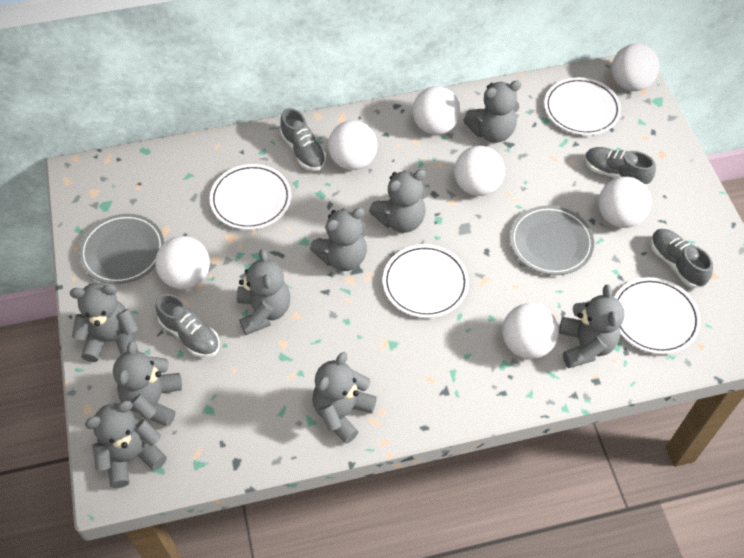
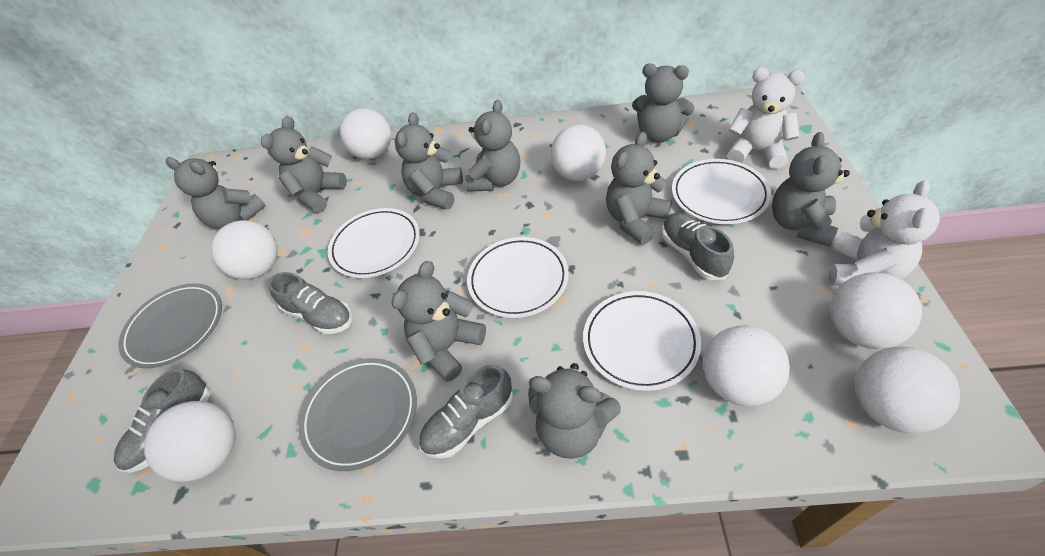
white teddy bear: none = 0 -> [727,68,804,169] [829,180,940,286] = 2

